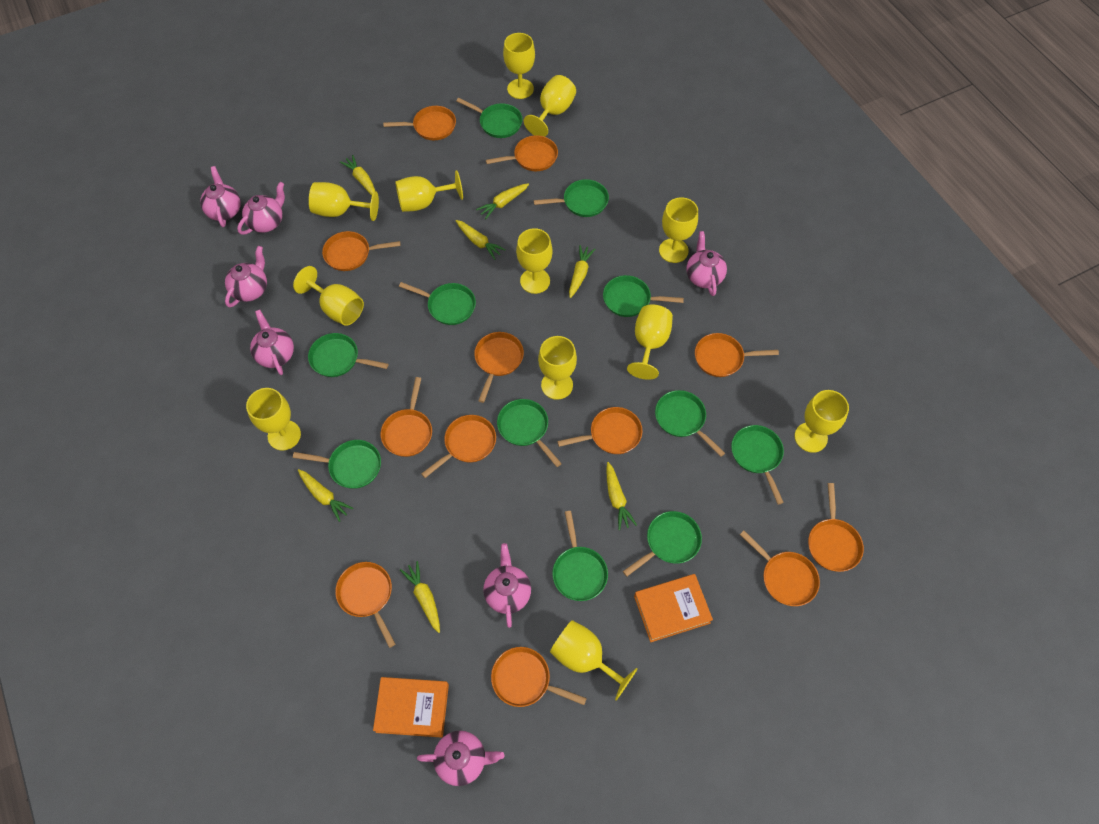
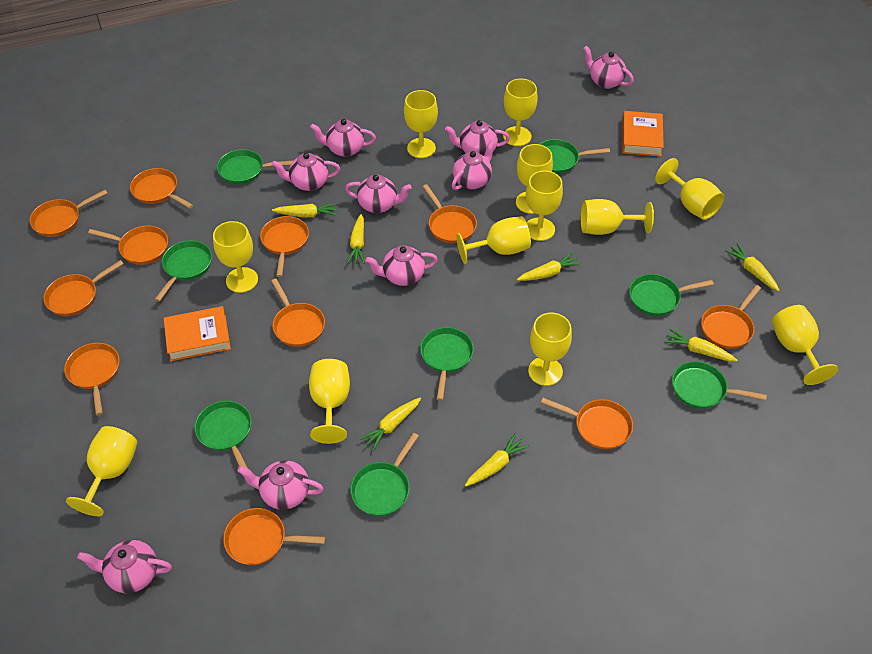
green pan: [293,440,381,489] [308,333,388,377] [399,282,476,325] [456,98,522,138] [497,399,562,467] [534,179,609,217] [552,511,608,601] [603,275,684,317] [623,511,702,577] [655,390,725,457] [731,425,784,504] = 11 -> [155,240,212,302] [195,401,252,468] [217,149,294,184] [350,433,419,516] [420,327,474,401] [539,139,610,174] [629,274,714,316] [672,361,767,409] = 8
orange pan: [322,231,401,271] [335,562,395,648] [380,377,432,457] [383,106,456,140] [421,415,496,478] [474,332,524,403] [486,135,558,171] [491,647,587,707] [557,407,643,454] [695,333,779,377] [740,531,820,606] [808,483,864,572] = 12 -> [30,190,108,237] [43,260,124,316] [64,343,120,415] [88,226,168,265] [130,168,193,209] [223,508,326,565] [260,216,309,277] [271,279,325,347] [423,184,477,243] [541,398,633,449] [701,285,761,349] = 11
pink teapot: [200,166,241,227] [225,246,267,308] [237,182,285,235] [250,310,294,375] [417,731,504,786] [483,543,531,628] [686,231,727,296] = 7 -> [77,540,172,594] [237,460,324,510] [272,153,340,191] [310,119,376,157] [345,175,412,213] [365,245,438,286] [445,120,510,156] [452,140,495,190] [583,46,634,89] = 9

